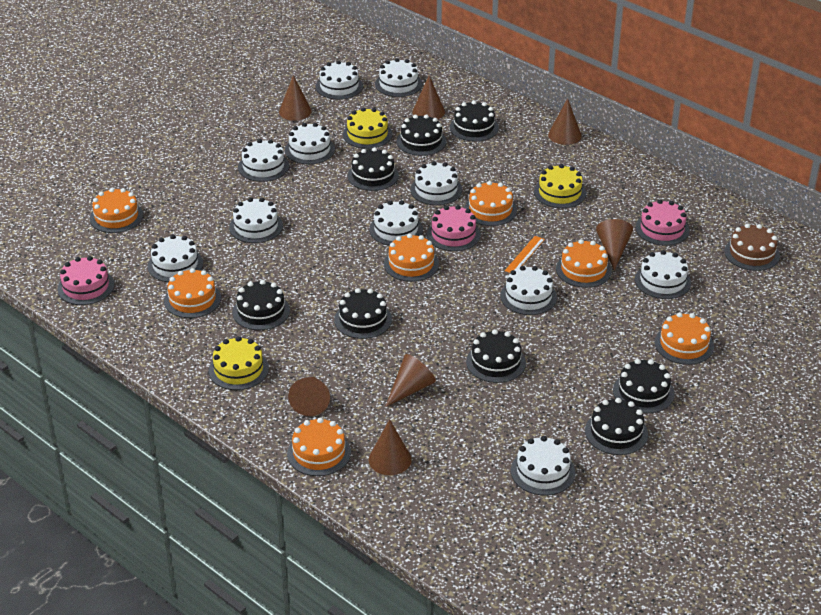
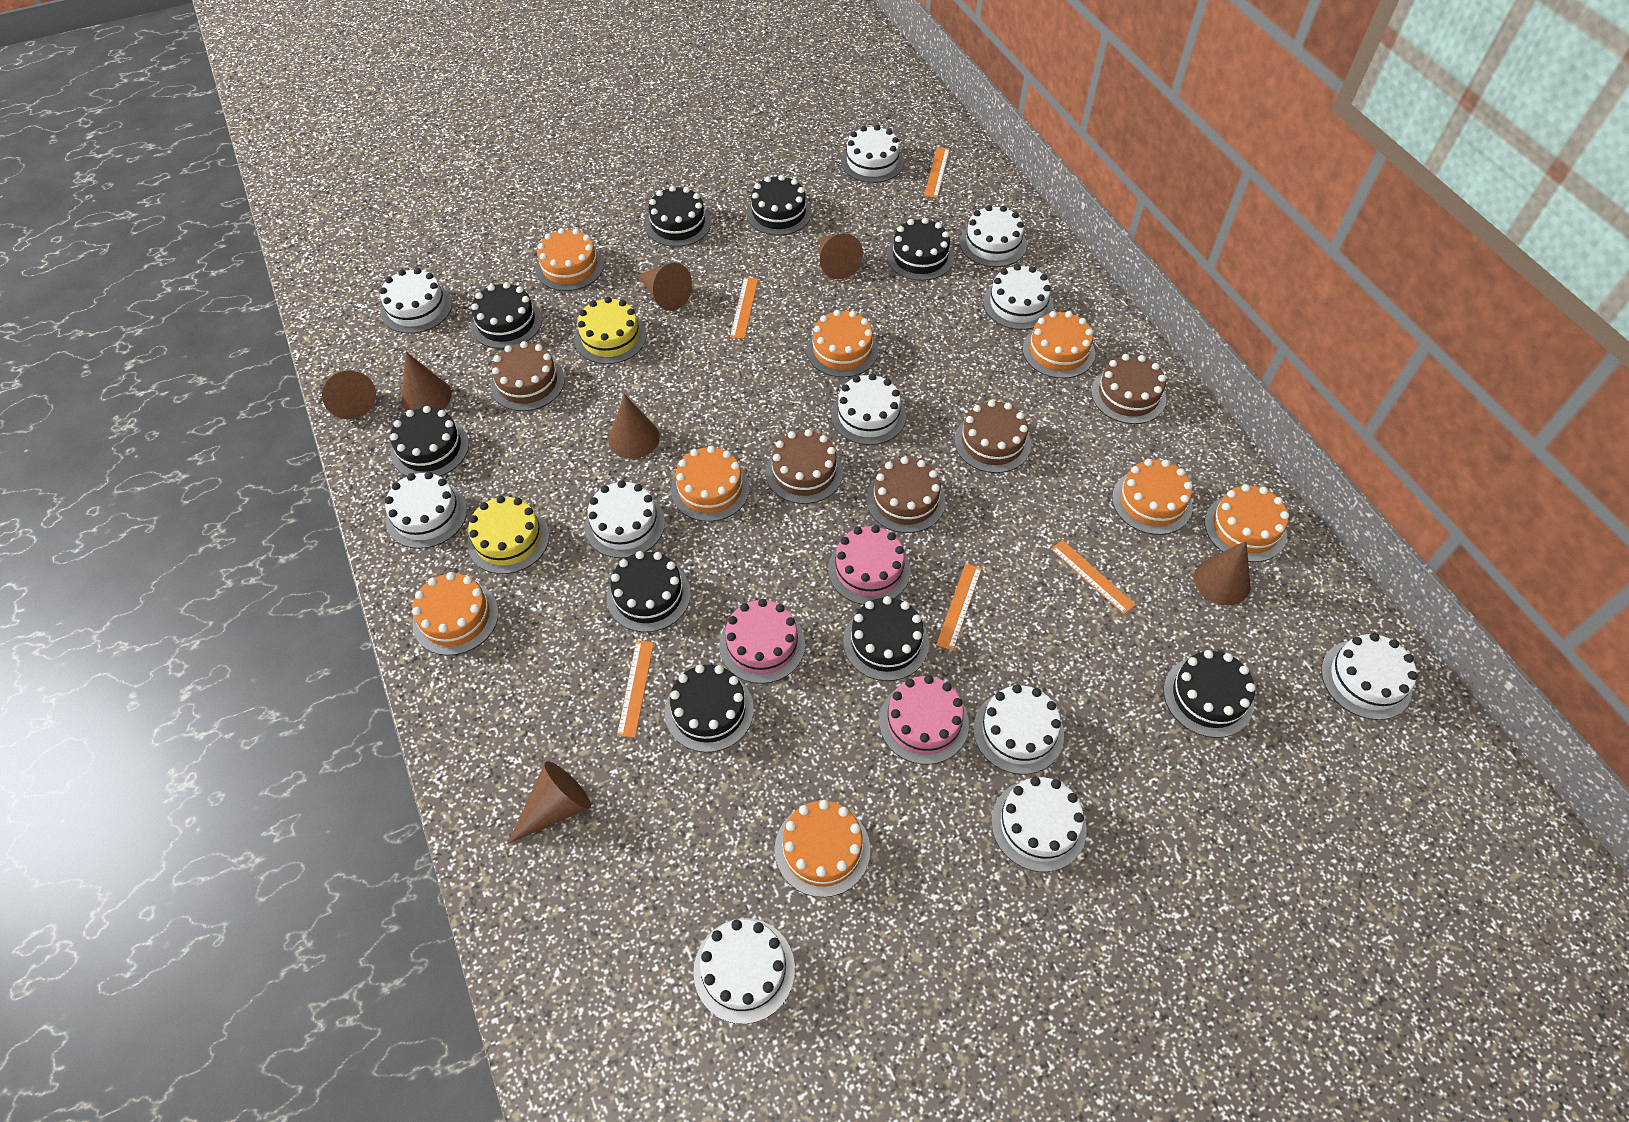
black cake: [232,280,290,330] [334,288,392,339] [347,147,399,191] [397,114,446,156] [449,100,499,142] [466,329,526,383] [585,398,648,455] [613,359,674,414] = 8 -> [390,406,469,476] [471,282,542,349] [607,551,691,632] [645,186,711,247] [665,664,754,752] [746,175,812,236] [843,596,929,681] [886,218,954,281] [1164,650,1256,738] = 9
brown cake: [724,224,780,271] = 1 -> [490,341,565,411] [766,429,843,504] [866,457,946,533] [955,400,1031,473] [1091,354,1166,424] = 5
orange cake: [90,188,143,233] [164,268,221,318] [287,418,351,476] [384,234,439,282] [464,181,517,226] [556,239,612,288] [655,312,714,365] = 7 -> [412,572,499,656] [535,228,604,291] [671,446,750,522] [775,800,870,897] [806,310,878,377] [1023,311,1095,379] [1112,459,1193,535] [1204,484,1289,562] = 8
orange ruler: [505,236,545,273] = 1 -> [617,641,654,738] [730,277,758,339] [924,147,950,198] [936,563,982,650] [1051,540,1136,614] = 5
yellow cake: [209,336,269,390] [343,108,392,149] [534,164,586,208] = 3 -> [467,496,550,574] [574,297,646,364] = 2

